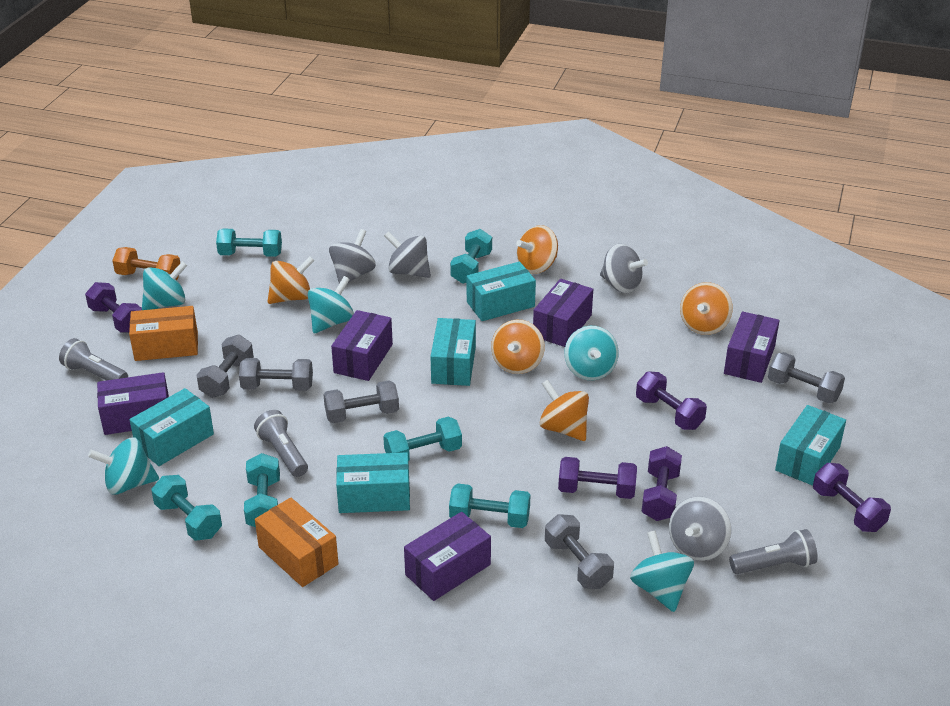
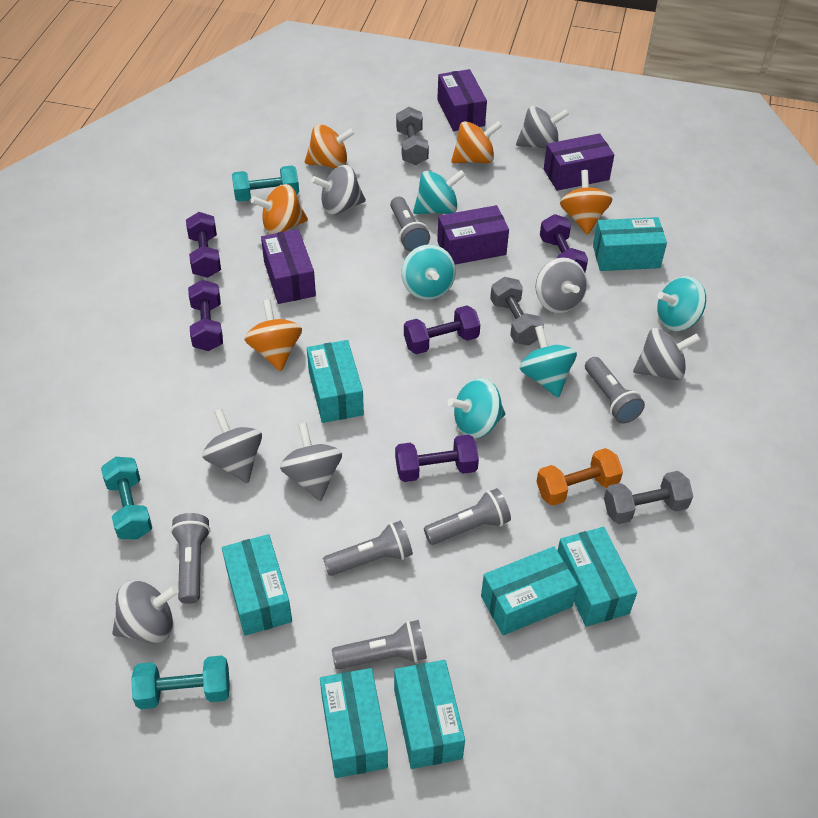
grey dumbbell: [196,335,254,398] [239,358,313,391] [323,380,399,423] [545,514,614,589] [768,352,845,403] = 5 -> [396,107,429,165] [490,277,544,346] [604,471,693,524] = 3
grey flashlight: [59,338,128,380] [254,410,308,477] [729,529,818,574] = 3 -> [171,513,210,604] [323,521,413,576] [332,620,427,669] [390,197,430,252] [424,488,511,545] [585,357,645,424] = 6
grey spinning top: [329,229,376,283] [384,231,431,278] [600,244,648,293] [669,497,731,561] = 4 -> [112,580,179,644] [202,409,262,483] [280,423,342,501] [311,165,366,215] [516,106,569,149] [536,257,587,313] [633,328,700,380] = 7
orange box: [129,306,198,361] [255,497,339,587] = 2 -> none = 0
purple box: [97,372,169,435] [331,310,393,381] [404,512,491,601] [533,279,593,347] [724,312,779,383] = 5 -> [261,229,316,304] [437,69,487,131] [437,205,509,265] [544,133,614,191] = 4
turquoise box: [129,388,214,466] [336,452,410,513] [430,318,476,386] [467,262,536,321] [775,405,846,486] = 5 -> [222,534,292,636] [307,340,364,423] [320,668,388,778] [394,660,465,769] [481,546,578,635] [558,527,637,627] [593,217,667,271] = 7
turquoise dumbbell: [151,475,222,541] [216,229,282,257] [244,453,280,527] [383,417,462,461] [449,484,531,528] [450,229,492,284] = 6 -> [101,457,152,540] [131,655,230,709] [232,165,299,202] = 3

